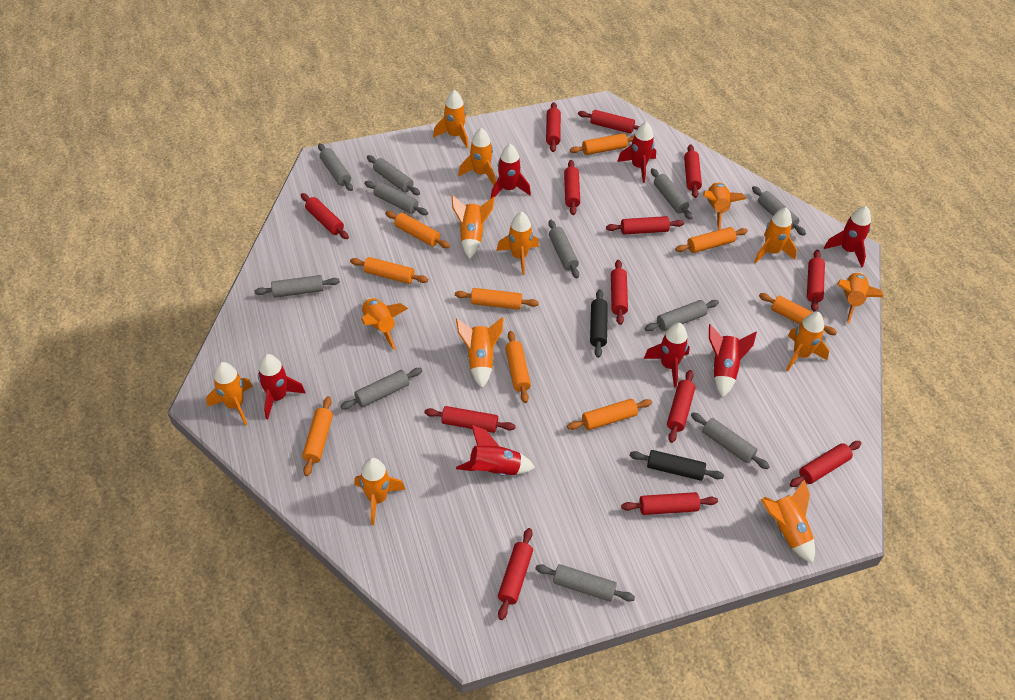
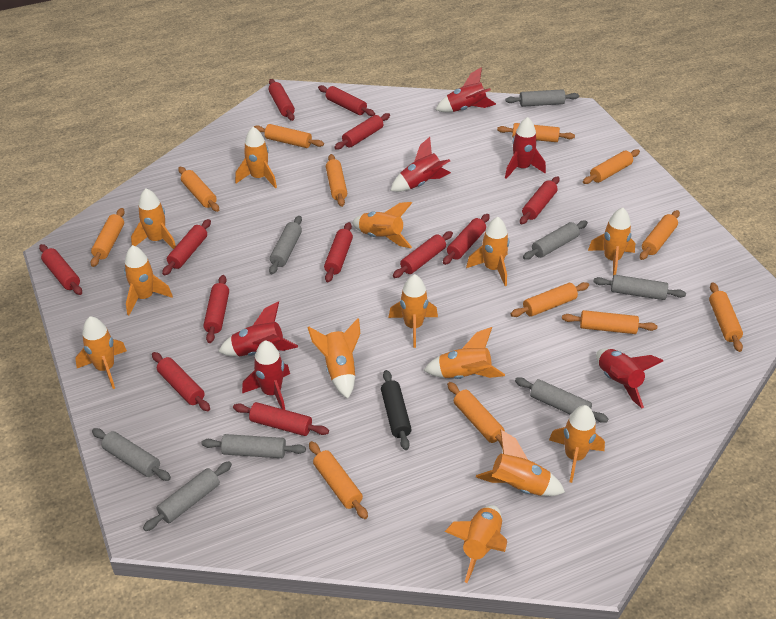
black rolling pin: [590,290,608,358] [630,450,724,481] = 2 -> [381,370,412,450] = 1
grey rolling pin: [254,275,340,298] [318,143,353,191] [340,368,422,410] [364,181,428,215] [367,155,420,195] [535,564,635,602] [548,220,579,278] [645,300,719,331] [651,168,693,220] [691,412,770,469] [752,186,806,236] = 11 -> [92,428,171,481] [143,461,232,531] [201,434,306,458] [269,216,302,274] [505,89,579,107] [515,377,608,423] [523,221,588,260] [593,275,686,300] = 8
orange rolling pin: [302,396,333,476] [350,257,428,284] [385,211,450,248] [455,288,539,310] [505,331,531,403] [567,399,652,430] [570,133,634,155] [675,227,748,253] [759,293,837,335] = 9 -> [91,208,125,267] [178,167,219,212] [253,124,324,148] [309,441,368,519] [326,154,347,207] [447,382,505,447] [497,123,575,142] [511,282,589,317] [562,310,657,334] [583,149,640,184] [640,210,680,260] [709,282,743,352] = 12
red rocket: [258,354,306,419] [456,425,535,476] [491,144,531,198] [617,122,656,183] [644,323,690,387] [709,324,757,398] [824,206,871,267] = 7 -> [218,301,298,357] [242,340,290,410] [390,137,451,192] [436,67,496,112] [505,117,546,179] [596,349,663,409] = 6
red rolling pin: [301,193,349,239] [424,406,516,433] [498,528,533,620] [546,102,561,152] [564,160,580,215] [578,110,639,134] [606,216,684,235] [611,260,628,325] [621,492,718,515] [667,370,695,443] [684,144,702,198] [790,441,861,487] [807,250,825,312] = 13 -> [39,244,82,295] [152,352,210,411] [162,219,211,275] [203,275,229,343] [233,402,329,436] [269,79,295,121] [318,85,375,116] [324,222,353,282] [334,113,390,150] [393,231,453,278] [443,214,490,265] [520,176,559,224] = 12

